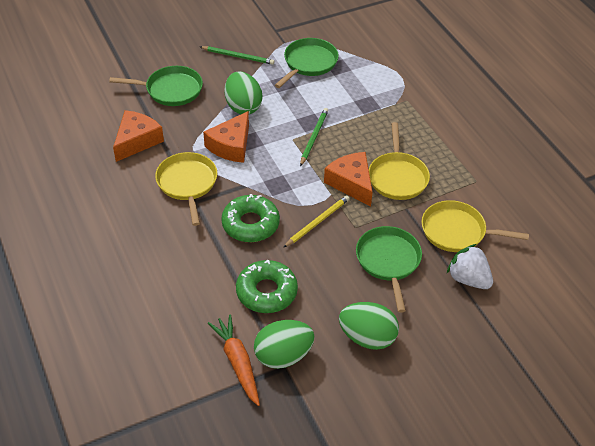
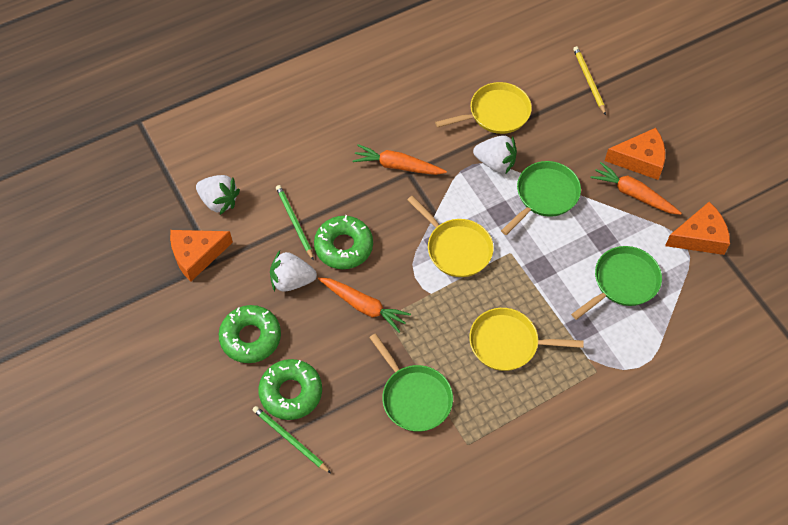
green donut: [221,194,280,242] [236,260,298,313] = 2 -> [219,305,281,363] [258,359,322,420] [314,215,373,269] = 3
green egg: [225,72,262,114] [254,320,315,369] [339,302,399,350] = 3 -> none = 0
orange carrot: [208,315,260,406] = 1 -> [318,277,411,333] [352,144,447,175] [591,162,682,215] = 3
white strawberry: [447,244,493,289] = 1 -> [196,175,240,215] [270,251,317,292] [473,135,517,175] = 3

